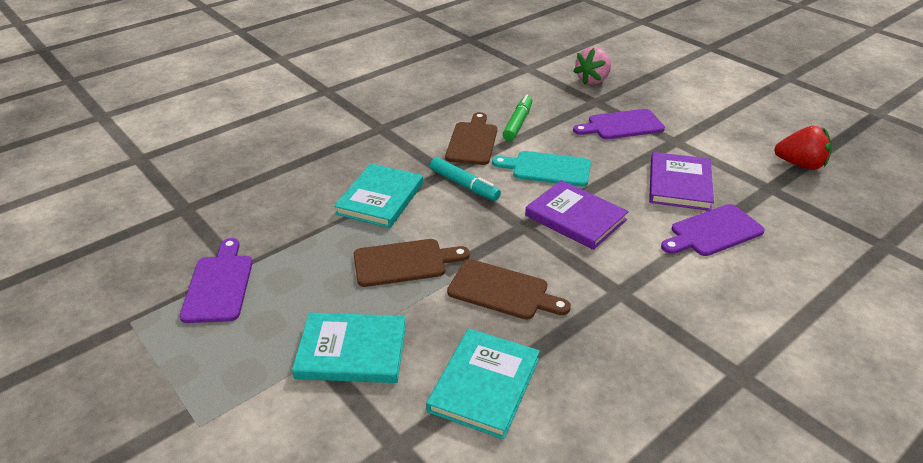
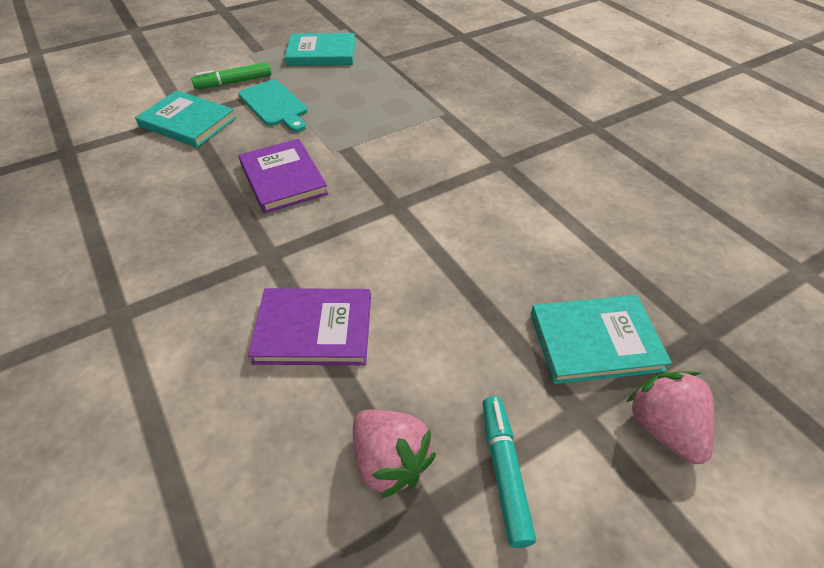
brown cutting board: [354,239,470,287] [445,112,497,165] [447,259,571,320] = 3 -> none = 0
pink strawberry: [573,47,611,85] = 1 -> [353,409,436,499] [627,371,715,464] = 2
purple cutting board: [179,238,253,323] [573,109,665,139] [661,204,765,256] = 3 -> none = 0
red strawberry: [774,126,832,170] = 1 -> none = 0

